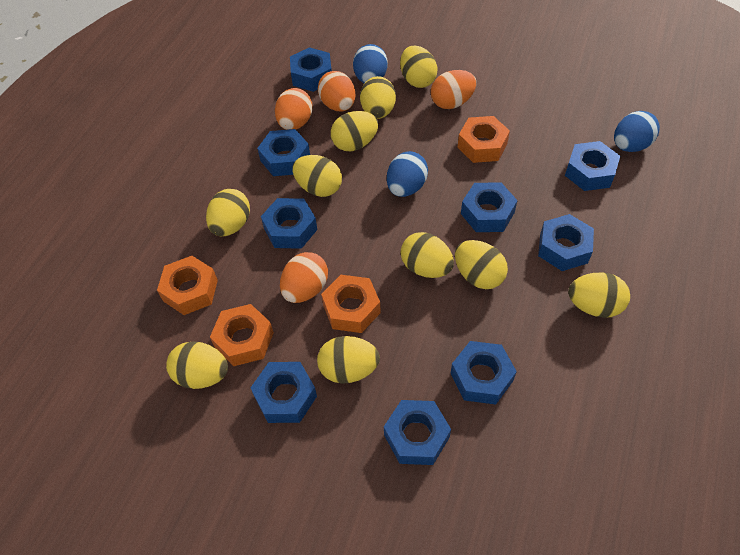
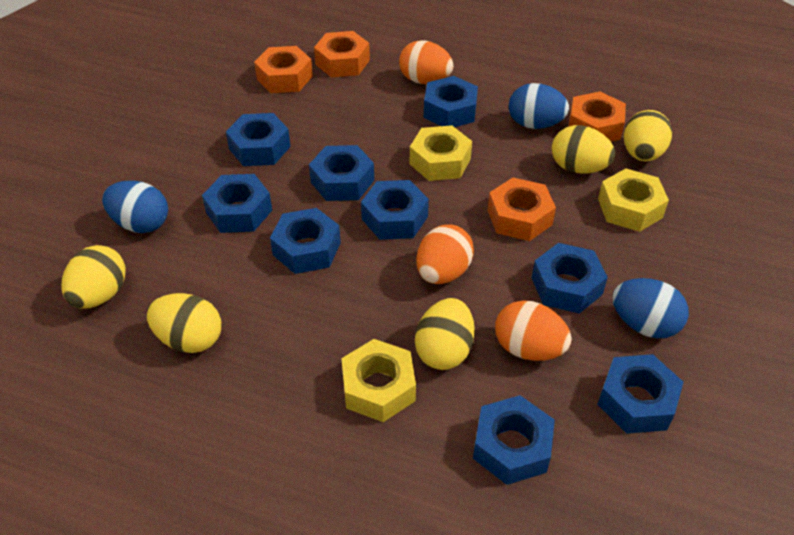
orange egg: [275,88,313,130] [280,252,328,303] [318,71,356,111] [431,70,476,109] = 4 -> [399,40,453,84] [416,224,474,284] [495,300,572,361] = 3
yellow egg: [166,341,228,389] [206,189,250,236] [293,155,342,197] [317,336,380,384] [331,111,378,151] [360,76,396,119] [400,46,438,88] [401,232,454,278] [455,240,508,289] [568,273,630,318] = 10 -> [61,245,126,309] [147,293,221,353] [415,298,475,370] [552,125,615,174] [624,110,672,161] = 5
yellow nut: none = 0 -> [341,339,416,422] [410,125,472,181] [598,168,669,232] = 3

